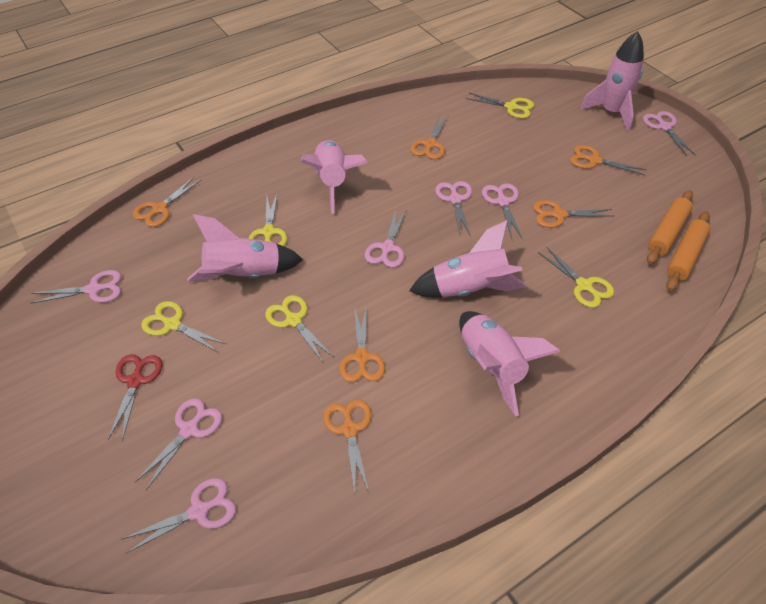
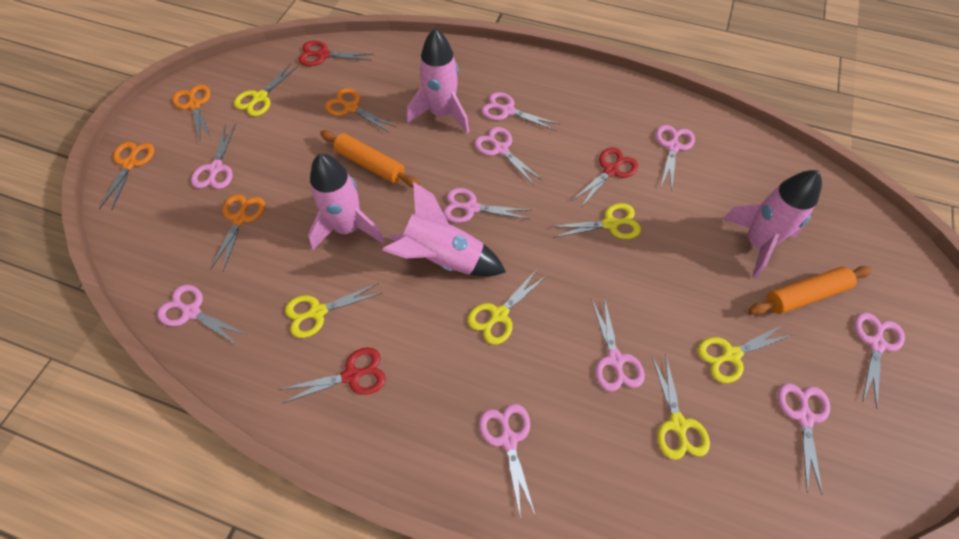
orange scissors: [133,177,201,227] [323,399,371,494] [339,305,385,382] [410,116,448,159] [533,200,615,228] [570,145,647,175] = 6 -> [99,142,155,211] [172,85,212,141] [210,194,265,271] [325,88,396,133] = 4
pink rocket: [187,214,303,281] [300,140,368,214] [409,220,527,298] [459,311,561,416] [580,31,644,132] = 5 -> [308,153,385,250] [382,182,506,276] [407,28,469,133] [722,170,822,279] = 4
pink scissors: [31,270,121,304] [122,478,236,553] [135,398,222,490] [365,209,407,268] [435,181,472,237] [482,183,523,239] [643,111,695,156] = 7 -> [157,285,247,344] [191,124,236,189] [443,188,531,223] [475,127,543,186] [479,404,535,520] [481,92,559,131] [591,297,645,392] [656,125,695,190] [778,383,830,495] [854,313,905,409] = 10
red scissors: [108,354,163,441] = 1 -> [280,347,386,403] [298,41,373,66] [571,147,638,207] = 3
yellow scissors: [141,301,226,352] [249,194,287,246] [265,295,334,362] [466,93,534,118] [538,247,614,308] = 5 -> [234,63,298,116] [285,283,382,338] [468,268,548,345] [550,203,641,239] [652,354,710,460] [698,324,792,383] = 6

